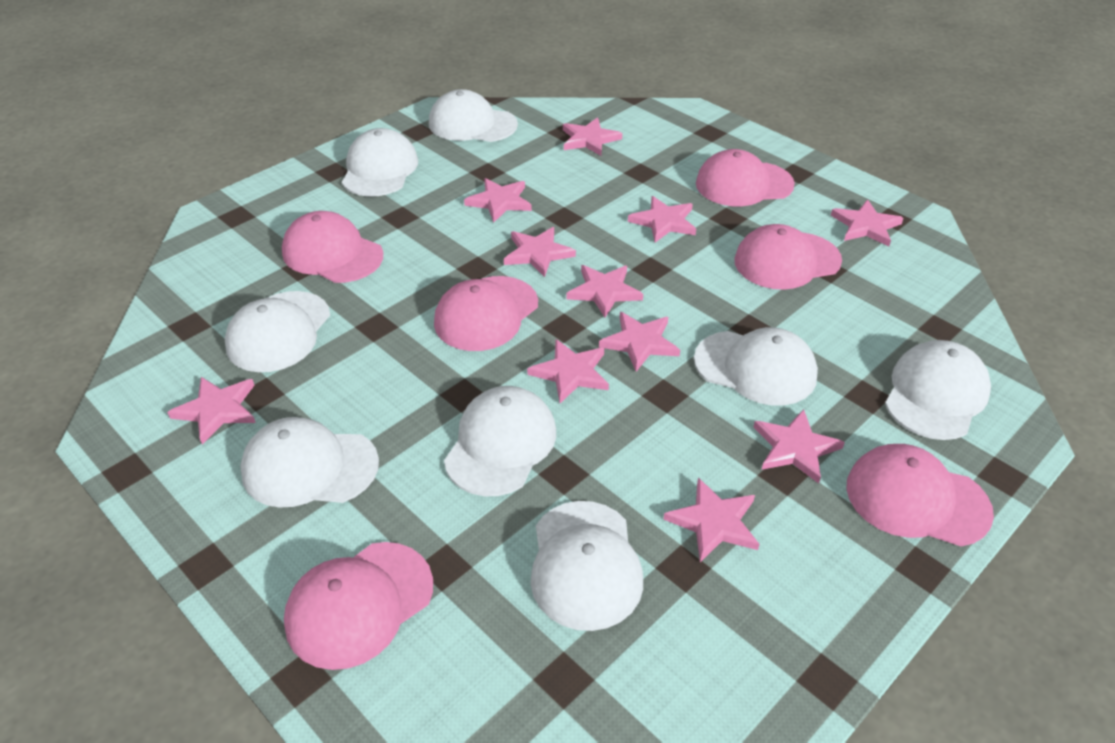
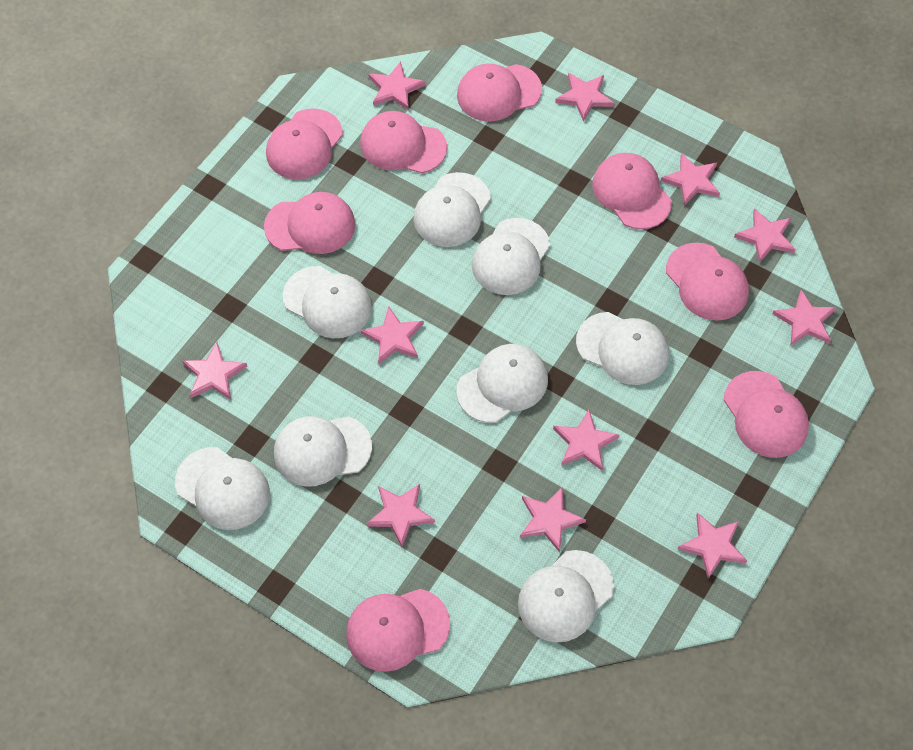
pink cap: [282,211,383,283] [284,542,433,670] [434,276,538,351] [696,149,795,206] [734,224,842,290] [846,444,994,546] = 6 -> [264,192,355,254] [266,108,343,179] [346,589,450,672] [360,111,447,173] [457,63,542,121] [592,153,672,229] [666,243,749,321] [724,371,809,458] = 8

